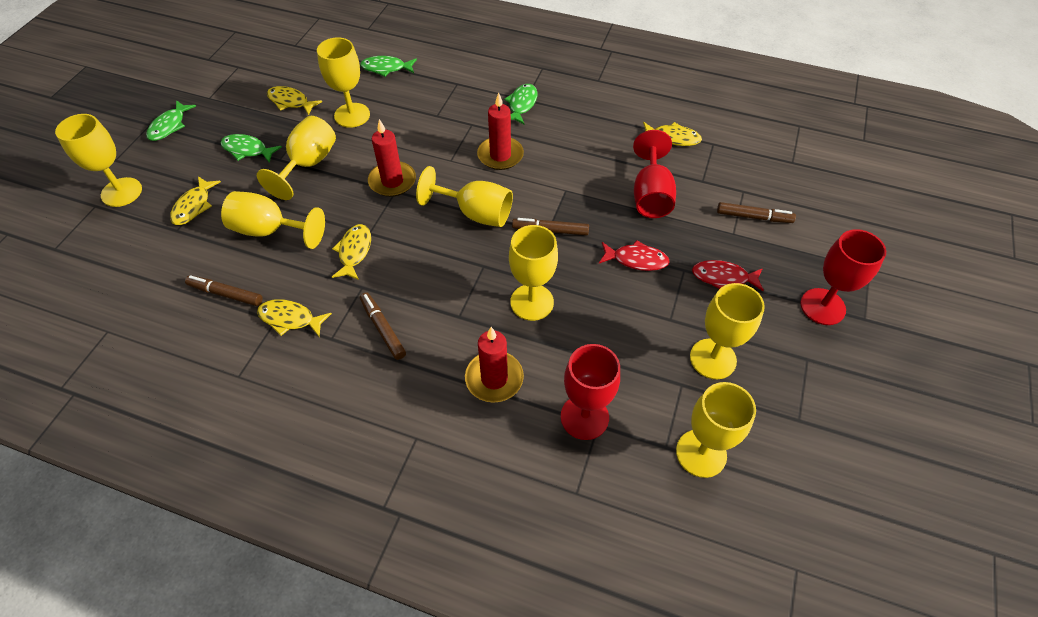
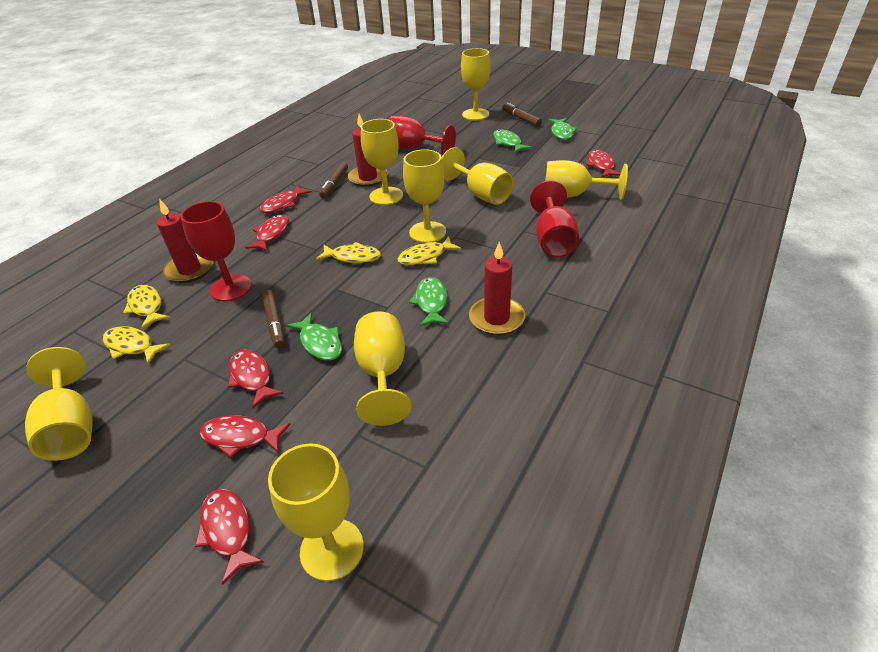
brown marker: [185,275,262,306] [360,292,406,360] [512,218,589,235] [717,202,796,223] = 4 -> [262,290,285,349] [319,162,348,199] [502,102,542,127] = 3
red fish: [599,240,670,271] [692,260,764,291] = 2 -> [195,489,264,585] [199,415,291,458] [228,350,284,408] [245,215,289,252] [260,185,312,213] [586,150,621,178] = 6
yellow fish: [170,176,221,225] [257,299,332,336] [267,86,322,115] [332,224,371,280] [643,122,702,146] = 5 -> [102,326,171,364] [123,285,170,330] [316,242,381,263] [397,236,461,265] = 4

